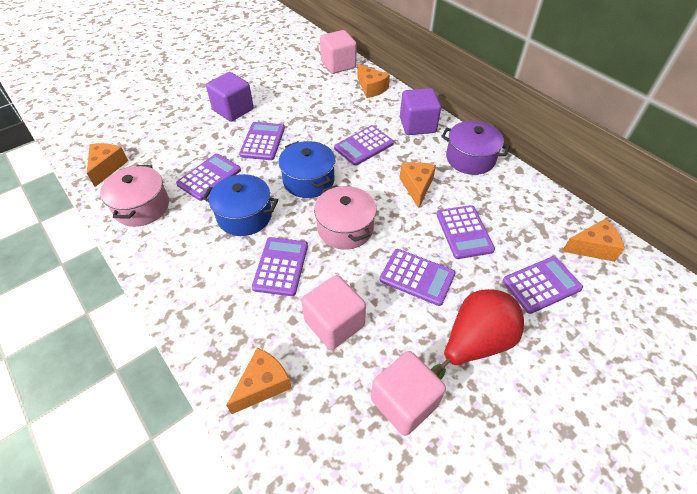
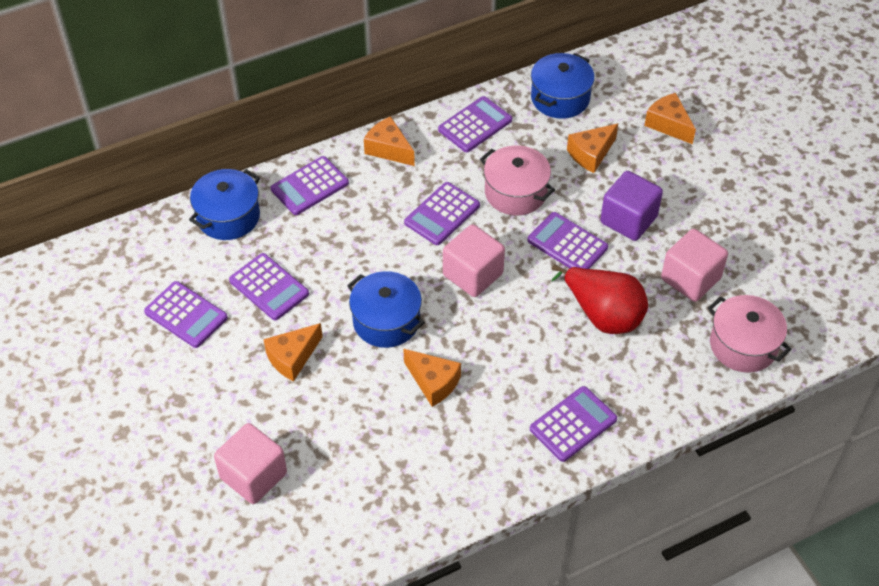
blue pot: [203,174,278,236] [278,141,335,198] = 2 -> [189,169,260,240] [347,271,425,348] [531,53,595,119] = 3
purple cube: [206,72,254,122] [400,88,441,135] = 2 -> [600,171,663,241] = 1
purple pot: [441,121,510,175] = 1 -> none = 0

